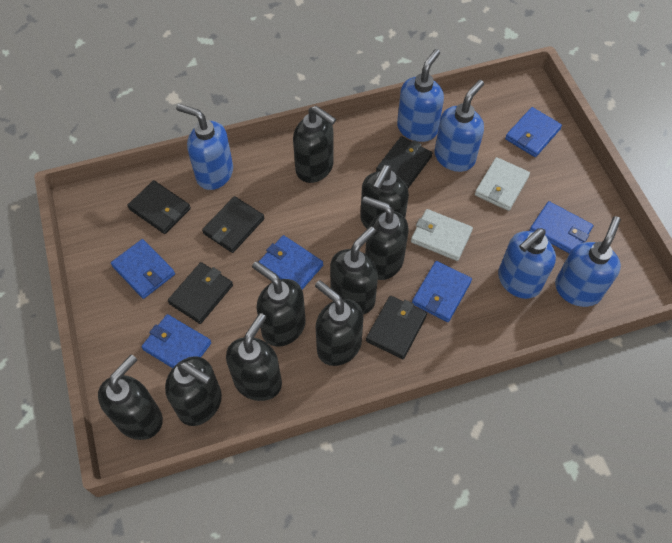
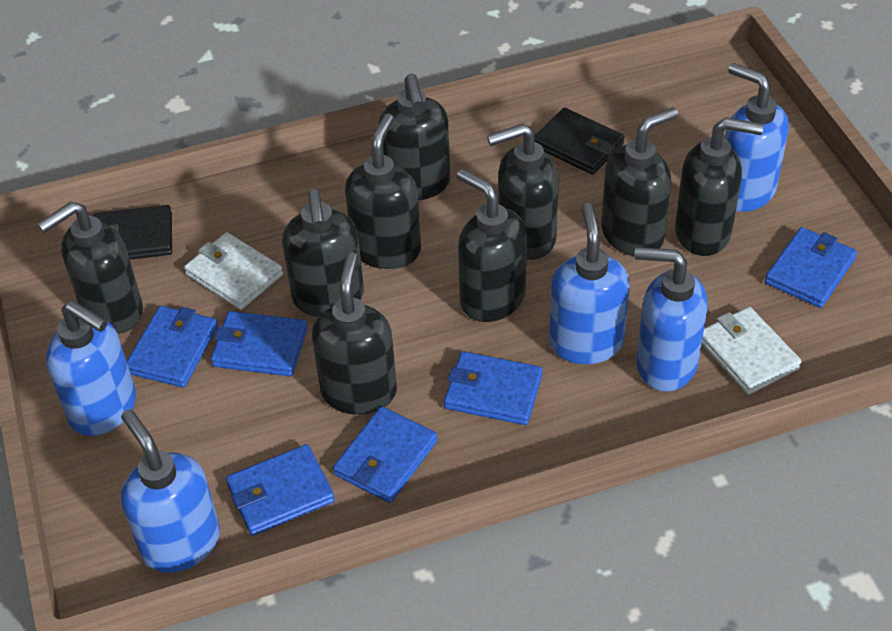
black wallet: [127,180,191,234] [168,262,233,324] [202,196,264,253] [366,296,427,359] [376,136,432,188] = 5 -> [93,205,172,260] [535,108,624,175] = 2

